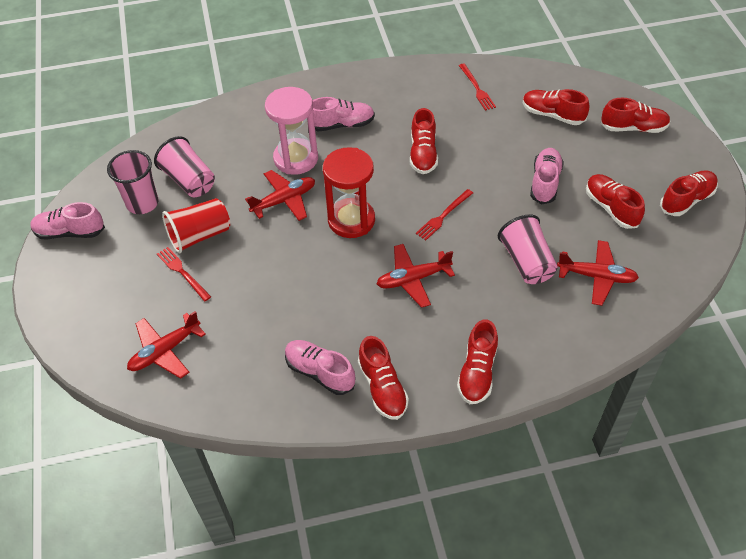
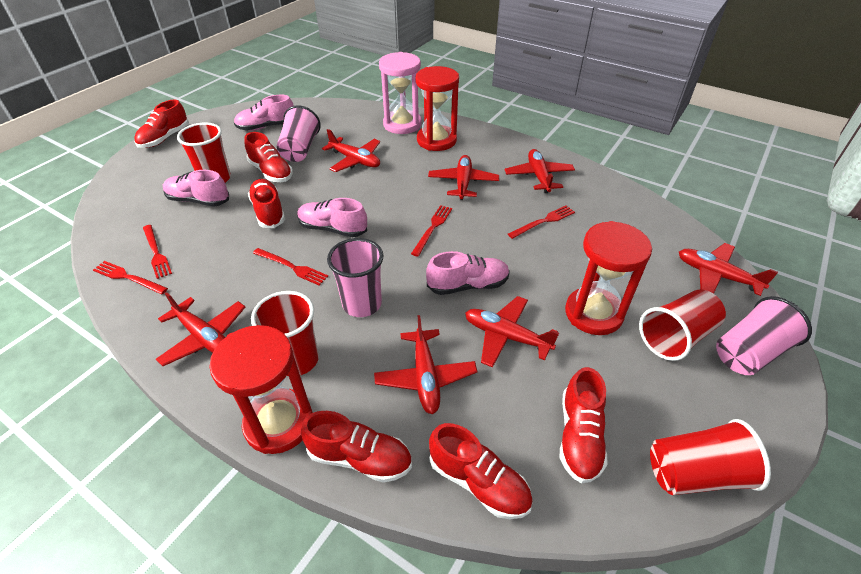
red cup: [162,198,230,253] = 1 -> [177,122,231,183] [251,291,319,376] [639,290,726,361] [650,419,771,495] = 4
red fork: [157,247,211,301] [416,189,473,240] [459,63,496,111] = 3 -> [93,261,168,294] [143,225,172,279] [253,248,328,286] [411,205,452,257] [508,205,575,239] = 5
red hourglass: [323,147,375,238] = 1 -> [209,325,313,454] [415,66,459,151] [565,221,652,335] = 3
red plane: [127,311,206,379] [245,170,315,221] [377,244,455,308] [557,240,639,306] = 4 -> [156,292,245,366] [322,129,380,172] [374,315,477,414] [428,155,499,200] [465,296,559,368] [505,149,575,193] [679,243,778,296] = 7
red shoe: [358,336,409,420] [410,108,438,174] [457,319,498,404] [523,89,590,125] [586,174,645,229] [600,98,670,133] [660,170,718,216] = 7 -> [134,99,189,148] [245,132,293,182] [248,179,285,228] [301,411,412,483] [429,423,533,519] [560,367,607,484] = 6

